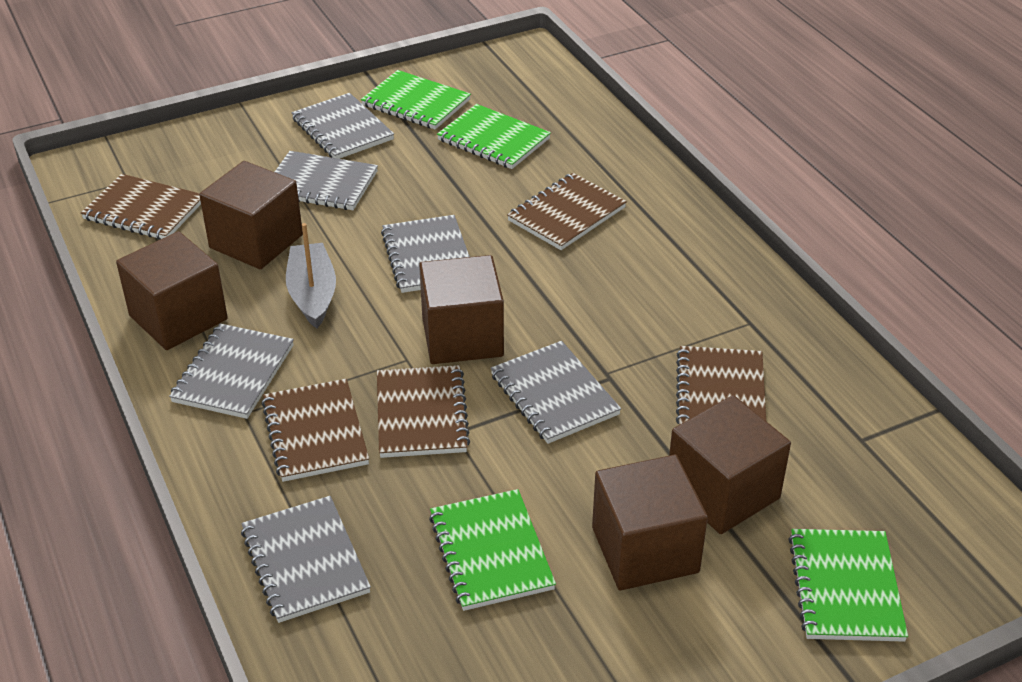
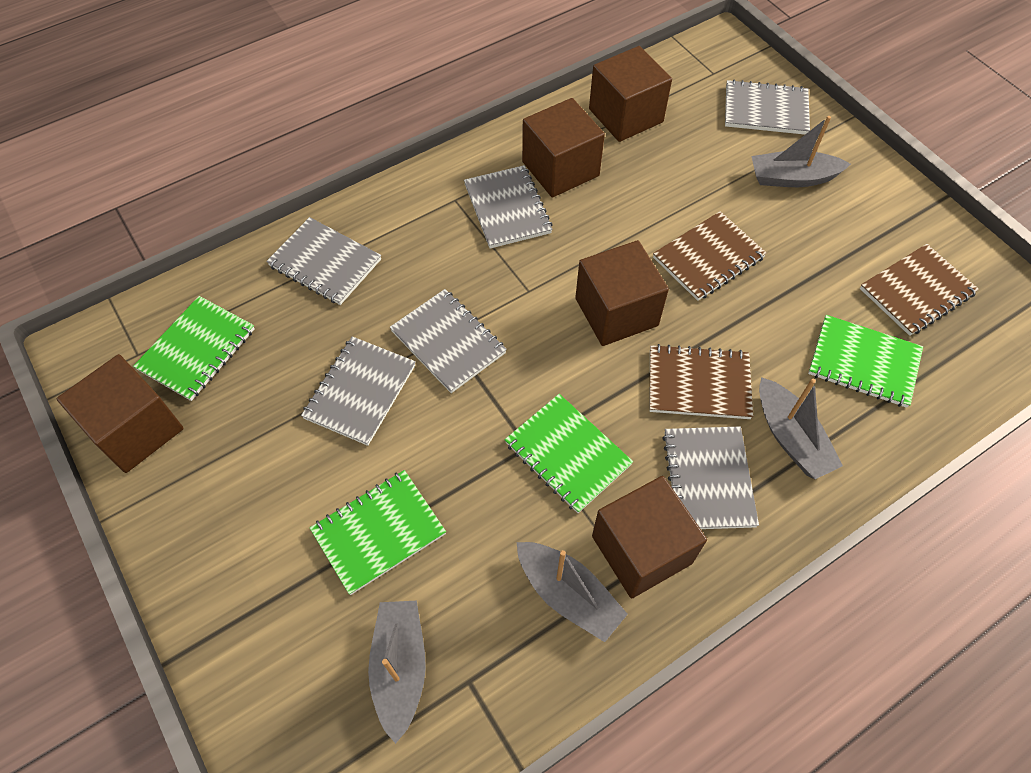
brown notebook: [81,174,201,240] [261,379,369,482] [377,365,470,458] [507,173,627,250] [676,346,766,425] = 5 -> [649,344,753,419] [653,211,767,301] [860,244,979,336] = 3
grey boat: [286,223,336,328] = 1 -> [368,601,426,744] [517,542,628,642] [751,116,851,187] [759,377,843,479] = 4

